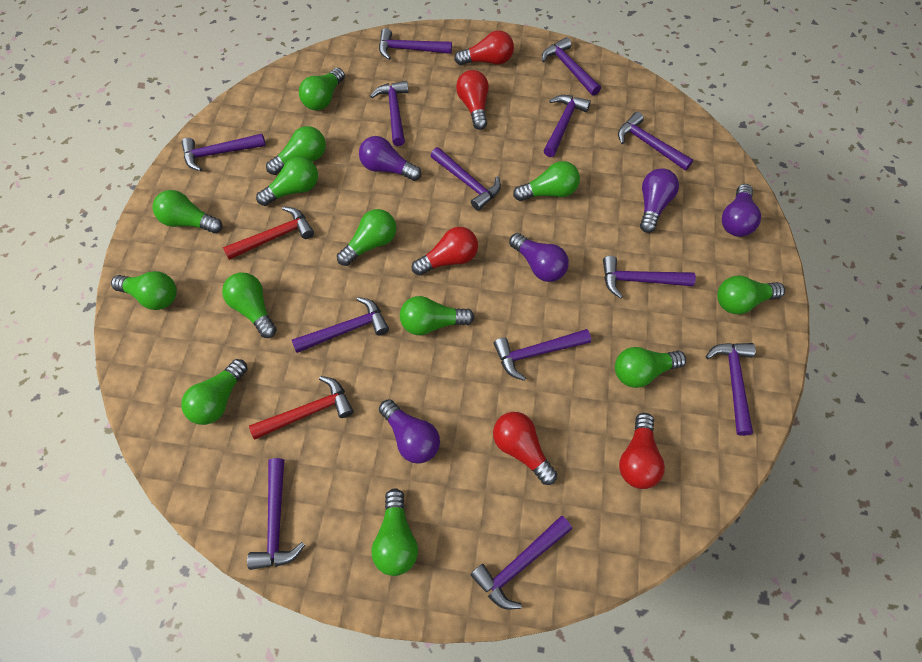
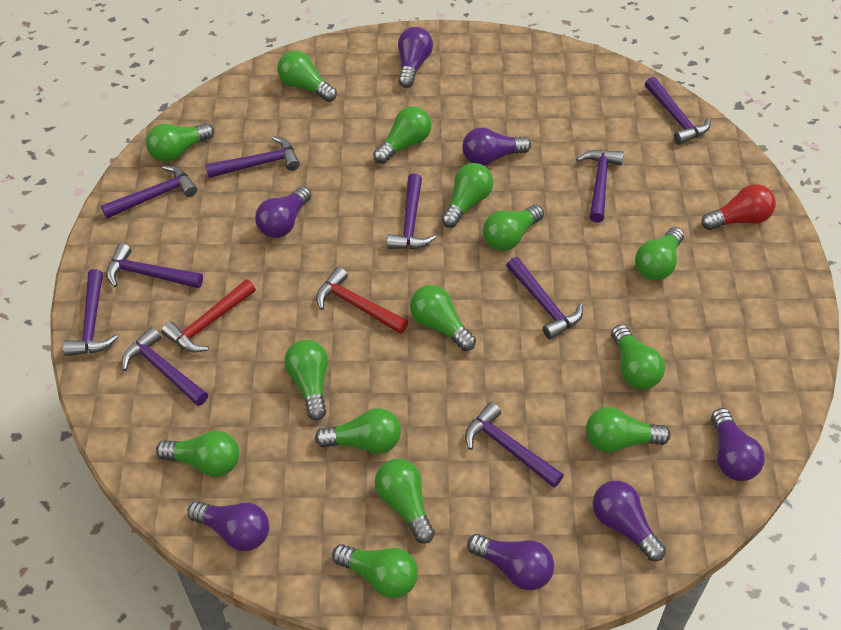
green light bulb: [111,271,177,310] [152,190,223,233] [181,359,248,425] [222,272,277,338] [256,156,318,206] [266,126,326,175] [299,68,345,111] [337,209,396,266] [372,489,418,576] [400,296,474,335] [513,161,580,201] [615,347,686,388] [717,276,785,314] = 13 -> [146,123,214,162] [156,430,239,477] [278,51,337,102] [284,340,328,420] [315,408,401,454] [332,544,418,598] [373,106,432,164] [375,459,435,544] [410,285,476,351] [441,163,493,228] [483,205,544,251] [586,407,670,453] [611,325,665,390] [635,227,684,281] = 14
purple hammer: [181,134,266,171] [247,458,305,570] [292,297,389,353] [370,81,409,146] [379,28,452,60] [431,147,501,211] [470,516,572,609] [494,329,591,381] [542,37,601,96] [543,95,591,157] [603,256,696,299] [618,112,693,171] [706,343,756,436] = 13 -> [63,269,118,356] [101,166,197,219] [106,243,203,288] [122,327,208,406] [205,136,300,178] [387,174,436,249] [465,402,564,488] [506,257,583,340] [576,150,624,223] [645,77,711,145] = 10
purple light bulb: [359,136,421,181] [379,399,440,464] [509,233,569,282] [640,168,679,233] [722,184,761,237] = 5 -> [187,501,269,551] [255,186,311,238] [398,27,433,88] [462,127,531,166] [467,534,554,590] [593,481,666,561] [711,408,765,481] = 7
red light bulb: [412,227,478,275] [454,30,514,65] [456,70,489,130] [493,412,557,485] [619,413,665,489] = 5 -> [701,184,776,230] = 1

